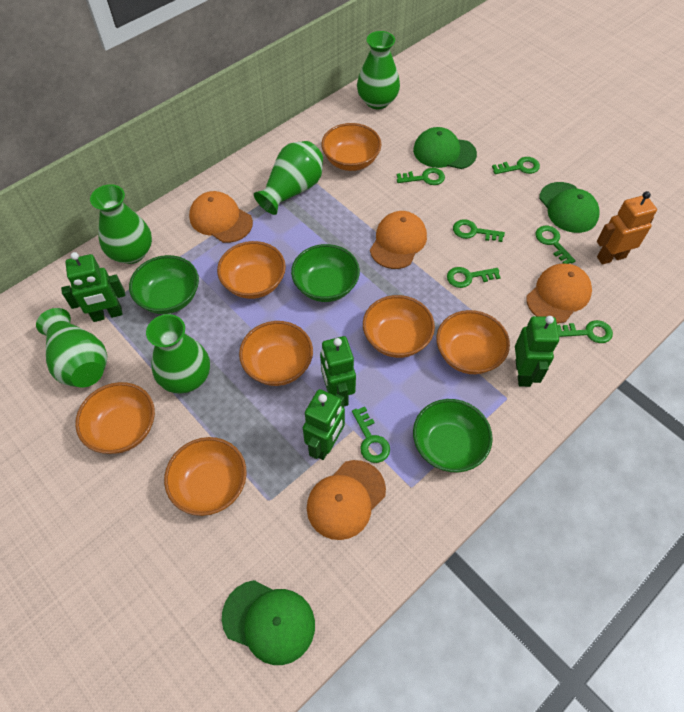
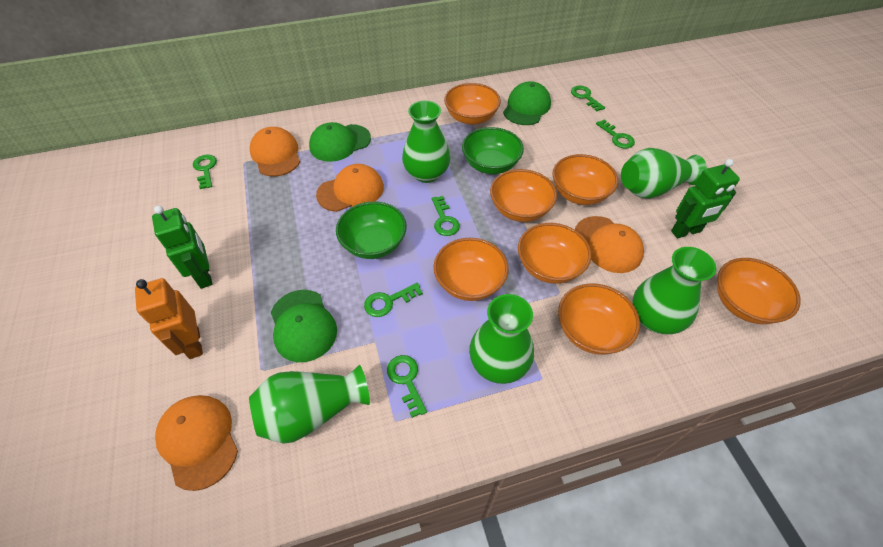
green bowl: [129,255,199,314] [291,244,360,302] [413,399,493,472] = 3 -> [336,201,407,259] [462,127,524,174] = 2
green key: [352,407,390,463] [397,168,445,185] [447,267,501,288] [453,219,505,242] [492,157,540,174] [536,226,576,264] [557,320,613,343] = 7 -> [193,155,217,189] [364,283,423,317] [387,355,427,418] [432,196,460,236] [571,86,605,111] [596,119,635,149] = 6
green robot: [61,252,125,322] [303,389,345,460] [320,336,356,406] [515,316,559,387] = 4 -> [152,206,213,289] [671,159,740,238] = 2

